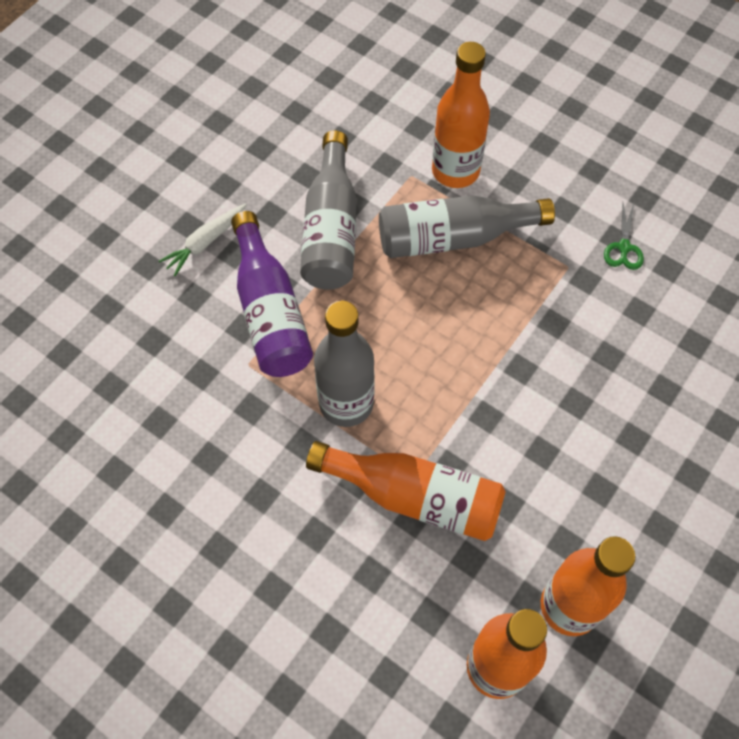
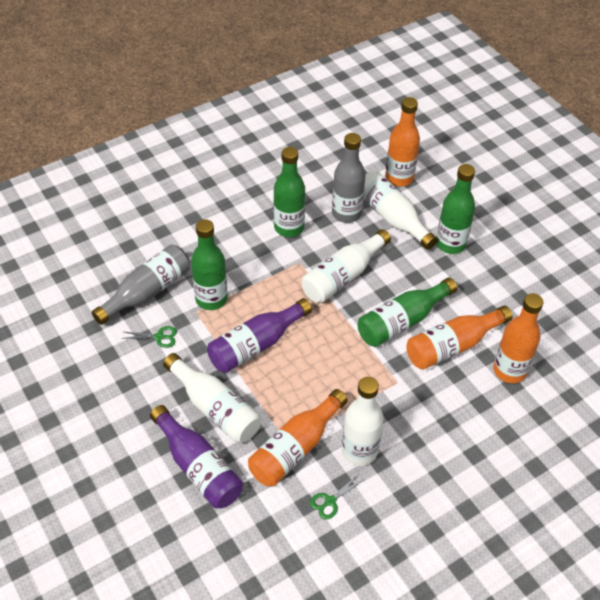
green bottle: none = 0 -> [191,219,228,310] [274,147,305,237] [358,278,457,347] [436,164,475,254] = 4
green scissors: [604,203,644,270] = 1 -> [125,326,177,348] [310,475,363,519] = 2
grey bottle: [300,131,357,290] [314,301,375,427] [379,195,555,258] = 3 -> [92,244,190,325] [332,133,366,223] = 2
purple bottle: [231,211,313,377] = 1 -> [150,405,243,508] [207,298,312,373] = 2
white bottle: none = 0 -> [163,353,261,443] [302,229,391,303] [342,377,383,466] [364,171,438,250] = 4
white carrot: [159,203,247,276] = 1 -> none = 0

